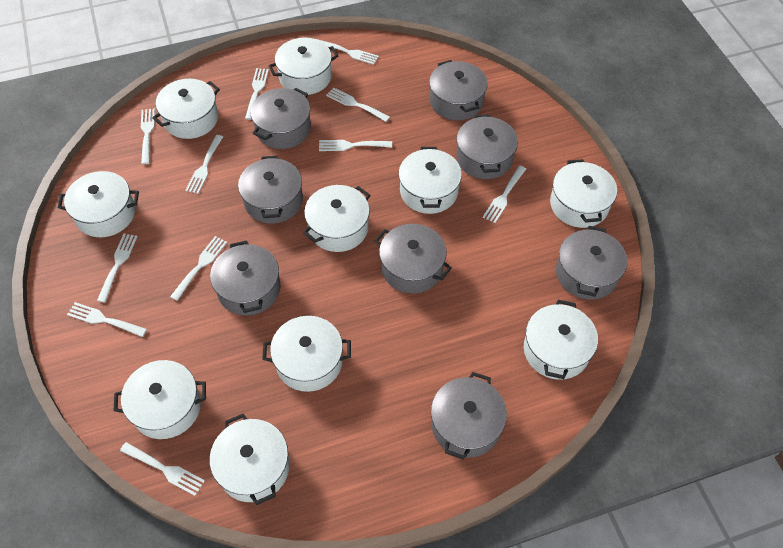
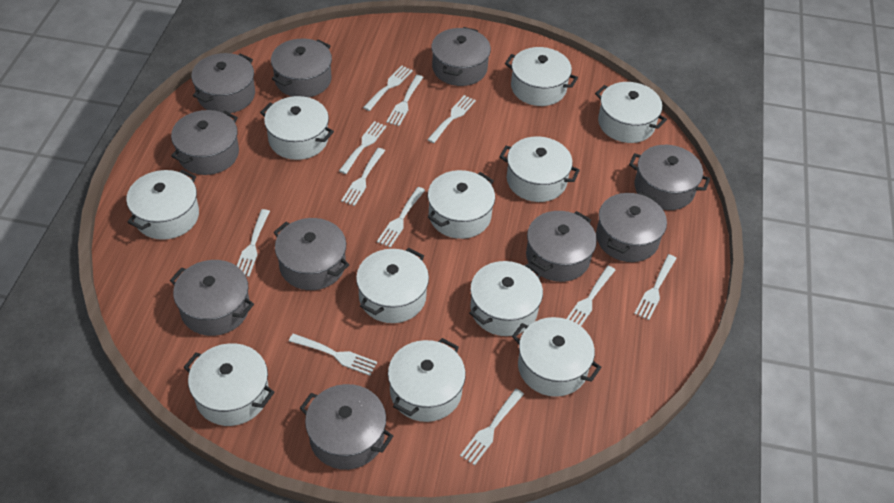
grey pot: [210,240,281,315] [238,155,303,224] [250,88,311,149] [375,224,452,293] [429,60,488,120] [431,372,507,460] [456,114,518,179] [556,226,627,300] = 8 -> [170,260,254,336] [171,110,239,175] [191,53,255,113] [271,39,332,97] [273,218,349,290] [299,384,393,470] [431,27,491,86] [526,211,597,282] [596,192,667,262] [629,145,710,210] = 10
white pot: [58,171,139,237] [114,360,206,439] [152,79,220,139] [210,414,290,505] [262,316,351,392] [268,38,338,95] [303,185,370,252] [398,147,462,214] [524,300,598,380] [550,159,617,228] = 10 -> [126,169,199,240] [184,343,274,426] [260,96,334,160] [356,248,429,323] [388,338,466,422] [428,170,495,239] [469,261,543,336] [499,136,580,202] [505,47,578,106] [512,317,601,397] [595,82,667,143] = 11

